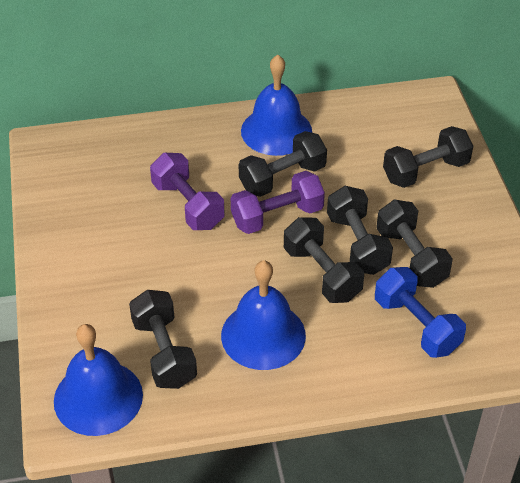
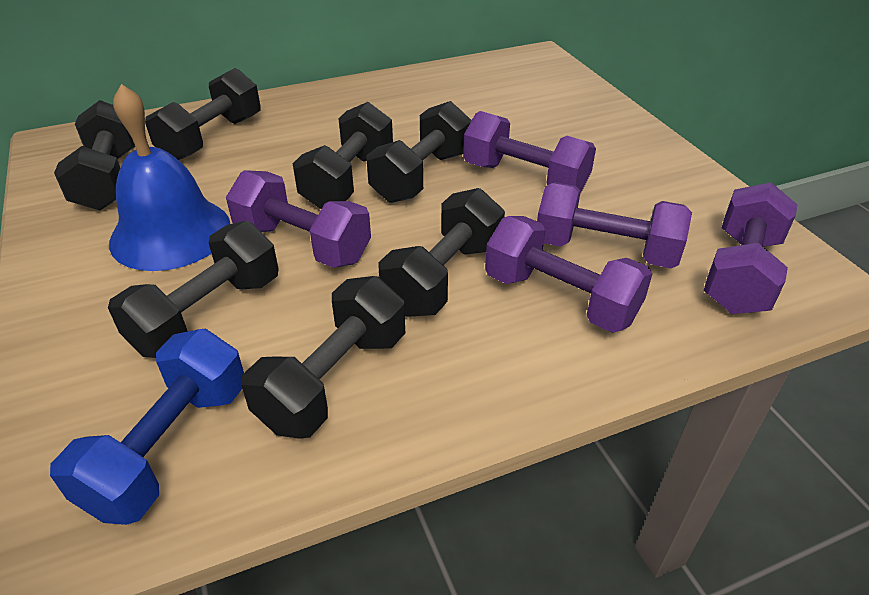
black dumbbell: [129,290,197,389] [239,131,327,197] [284,217,364,303] [327,186,393,275] [376,200,453,288] [383,126,473,188] = 6 -> [54,100,135,211] [108,221,279,358] [145,68,261,160] [241,276,405,439] [293,102,393,209] [367,101,472,203] [378,188,505,317] = 7
blue bell: [54,324,143,436] [221,260,306,370] [241,55,312,156] = 3 -> [109,84,230,271] = 1
purple dumbbell: [150,153,225,230] [231,171,325,234] = 2 -> [226,170,371,268] [463,111,596,192] [485,216,652,333] [537,182,692,268] [703,182,797,314] = 5

